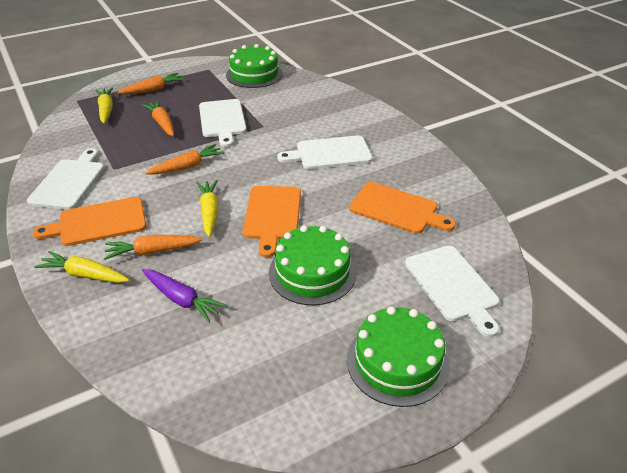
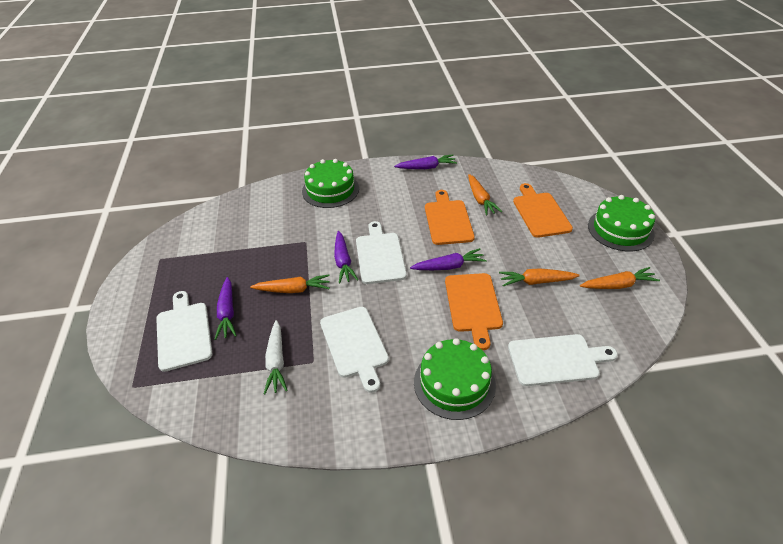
purple carrot: [142,269,227,322] = 1 -> [214,277,237,340] [334,231,358,284] [394,154,457,169] [410,248,487,270] = 4
white carrot: none = 0 -> [264,320,288,394] = 1
yellow carrot: [34,251,129,283] [95,88,113,124] [196,180,219,237] = 3 -> none = 0

